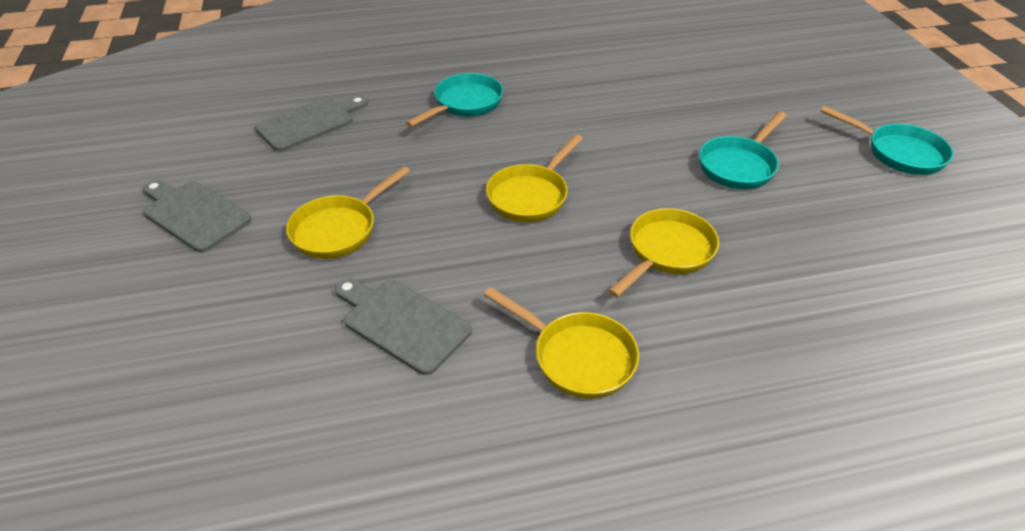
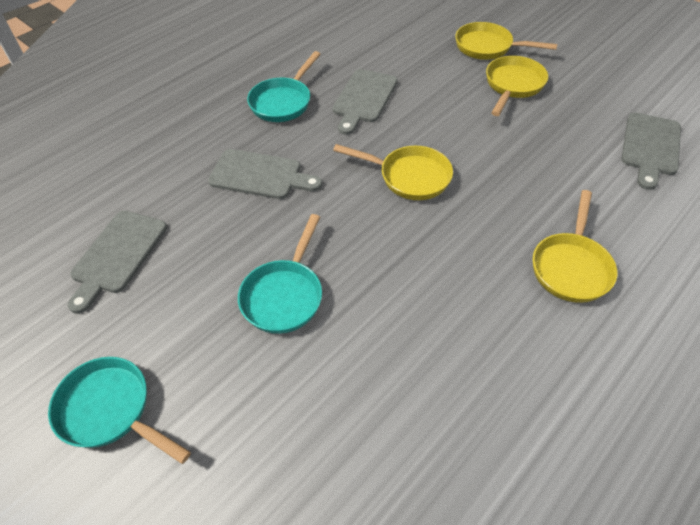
grey cutting board: [143,180,251,252] [255,95,368,151] [335,278,472,375] = 3 -> [68,211,167,314] [208,149,322,199] [332,69,398,135] [621,112,681,190] = 4

